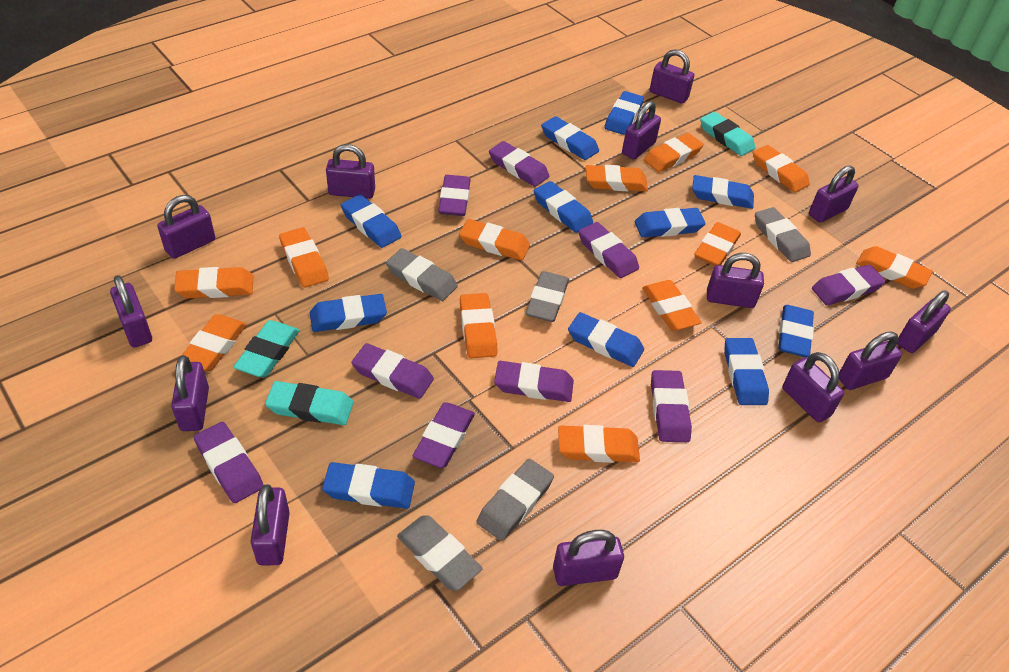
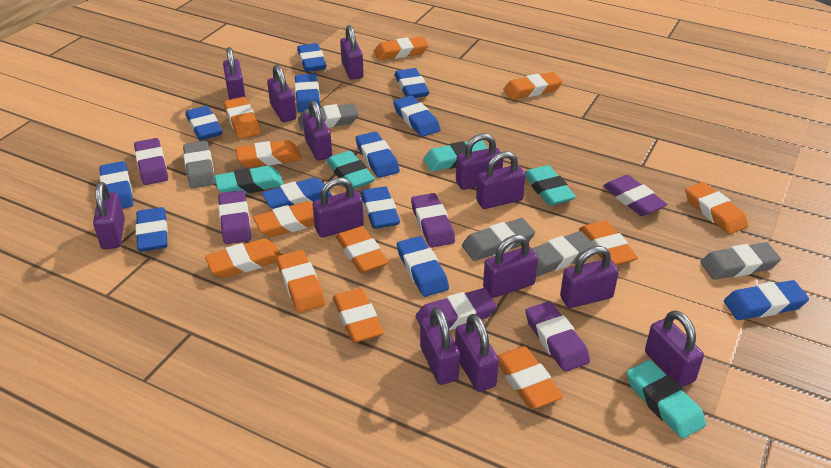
blue eraser: [310,294,387,332] [322,462,415,509] [341,194,401,248] [534,181,593,233] [541,116,599,160] [568,312,644,367] [604,91,644,135] [635,208,706,238] [692,175,754,209] [724,338,769,405] [778,305,814,357] = 11 -> [99,161,133,209] [135,207,168,252] [185,106,223,140] [262,177,332,209] [295,74,320,113] [297,43,326,72] [355,132,400,178] [361,186,400,229] [393,95,441,137] [394,68,429,98] [397,236,449,297] [724,280,809,320] = 12
purple eraser: [194,422,263,503] [351,343,434,399] [413,402,475,468] [438,175,471,216] [489,141,549,187] [494,361,574,402] [578,222,639,278] [651,370,692,442] [812,265,886,305] = 9 -> [134,138,168,185] [218,190,251,244] [411,193,455,248] [415,288,497,330] [525,301,590,372] [603,175,668,216] = 6
turquoise eraser: [233,320,300,377] [265,381,354,425] [700,112,755,156] = 3 -> [214,166,283,193] [326,151,375,189] [424,140,488,171] [525,165,576,206] [627,360,706,439] = 5

